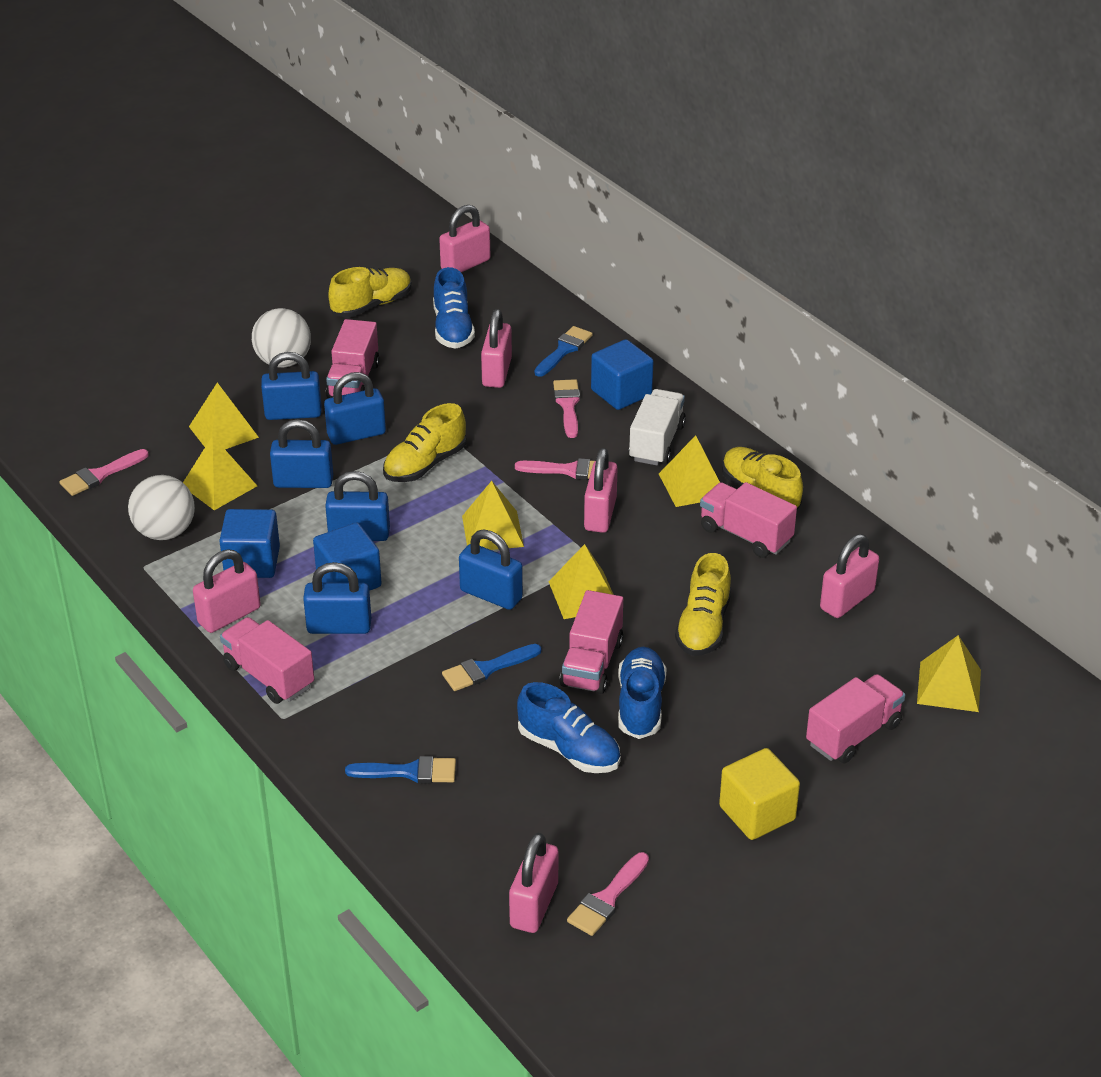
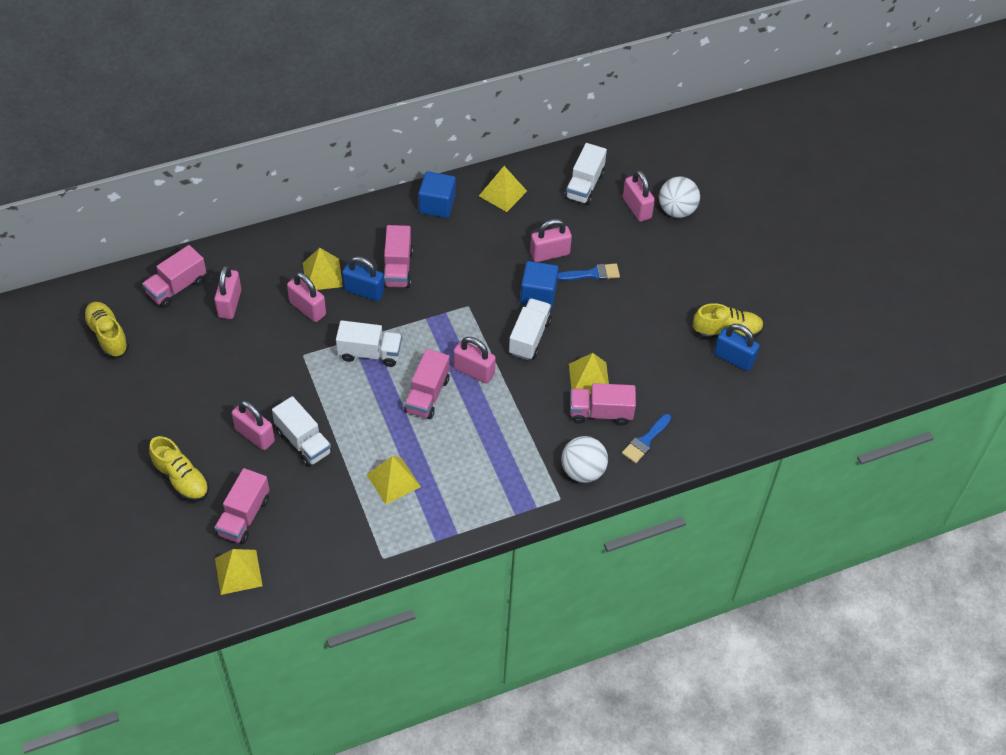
blue brush: [345,756,456,783] [442,644,541,691] [534,326,593,377] = 3 -> [558,263,620,281] [622,414,671,463] = 2
blue cube: [219,509,280,578] [313,523,382,591] [591,339,654,410] = 3 -> [419,171,456,218] [520,261,558,308] = 2
blue padlock: [261,352,321,420] [270,419,333,488] [303,562,371,634] [324,372,386,445] [325,471,390,541] [459,530,523,610] = 6 -> [342,256,385,301] [714,324,760,371] = 2
blue shoe: [433,267,475,349] [517,682,621,773] [618,647,667,739] = 3 -> none = 0
pink brush: [59,449,149,496] [515,458,595,480] [553,379,580,438] [567,852,649,936] = 4 -> none = 0
white truck: [629,389,686,465] = 1 -> [272,396,332,467] [336,320,402,367] [509,298,552,360] [565,143,607,205] = 4
yellow cube: [719,748,800,840] = 1 -> none = 0
yellow pyramid: [183,435,257,510] [189,383,259,449] [462,481,524,550] [549,544,614,619] [659,435,720,507] [917,635,981,712] = 6 -> [215,549,263,595] [303,248,343,290] [367,456,421,504] [479,166,527,212] [569,353,609,394] = 5
yellow shoe: [328,267,412,317] [383,403,467,482] [675,553,731,656] [722,447,803,510] = 4 -> [83,302,129,358] [149,436,209,502] [692,303,764,338] = 3

